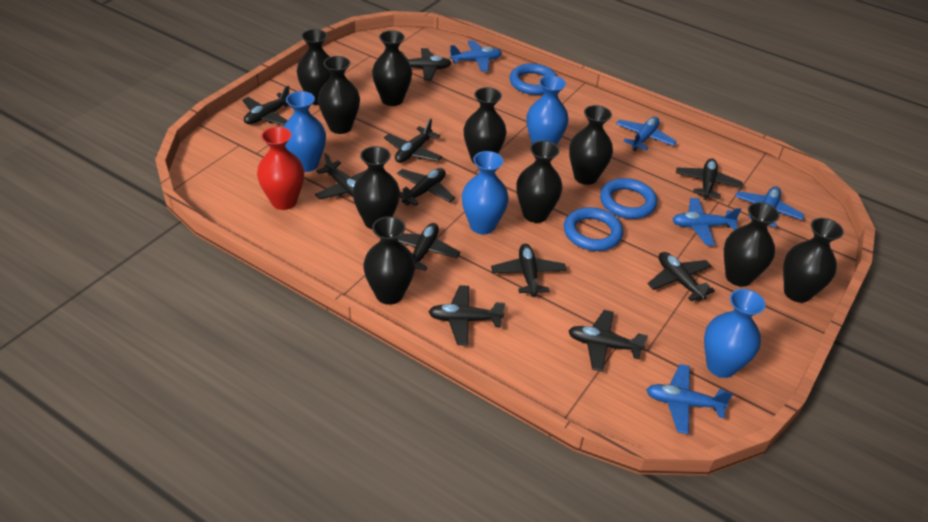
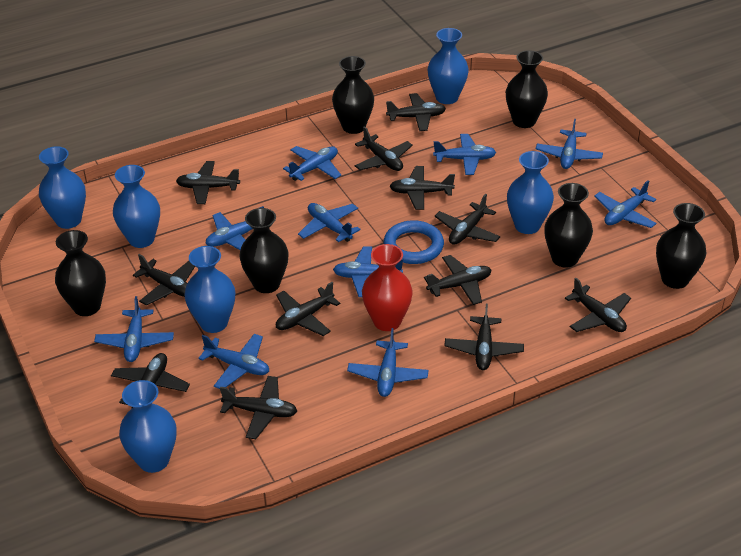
black plane: [242,85,289,126] [315,153,366,199] [384,118,443,163] [397,168,455,206] [397,223,460,271] [400,48,451,80] [429,285,505,346] [491,244,567,297] [569,310,648,372] [648,252,715,301] [676,158,743,200] = 11 -> [111,353,190,409] [133,254,195,305] [176,161,240,204] [220,376,297,439] [276,282,340,336] [355,126,413,171] [386,93,446,131] [390,166,455,210] [424,255,491,305] [435,194,500,245] [444,304,524,370] [565,278,631,332] = 12
black vase: [297,29,331,105] [318,56,360,134] [353,146,400,229] [363,217,415,305] [372,30,412,106] [463,87,507,164] [516,141,563,223] [569,105,613,185] [724,202,780,287] [783,218,844,303] = 10 -> [55,230,106,316] [239,208,289,293] [332,56,374,134] [506,50,548,128] [544,183,593,268] [656,203,706,289] = 6
blue plane: [450,40,502,72] [616,117,677,151] [647,364,733,434] [672,198,742,245] [735,186,804,227] = 5 -> [94,296,174,362] [198,334,269,389] [205,206,264,250] [283,146,341,181] [298,203,361,242] [333,246,403,297] [347,328,429,397] [433,134,496,175] [536,119,603,169] [594,180,657,228] = 10
blue ring: [510,63,557,95] [564,207,623,251] [600,178,657,219] = 3 -> [384,220,444,264] = 1
blue vase: [284,91,326,172] [462,151,509,234] [527,75,569,145] [704,289,766,378] = 4 -> [39,146,86,229] [113,165,160,248] [119,380,177,473] [184,246,235,333] [428,28,469,104] [507,151,554,234] = 6

